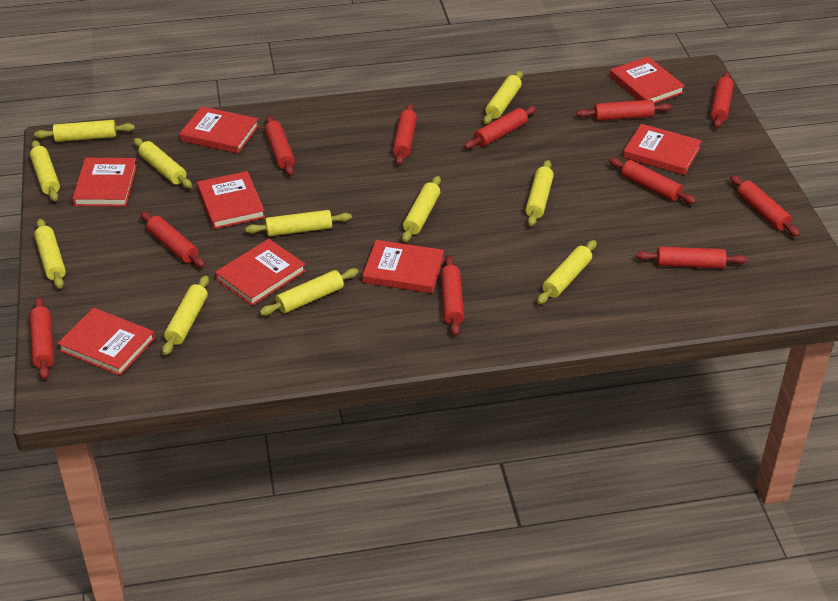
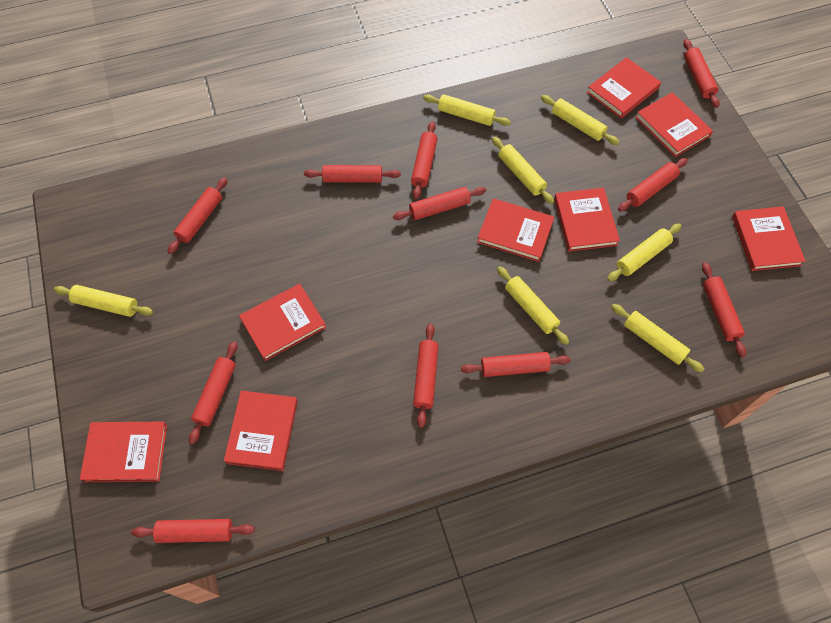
yellow rolling pin: [30,140,60,201] [34,120,135,142] [34,219,66,289] [133,138,192,188] [162,275,209,355] [245,210,352,236] [260,268,359,316] [402,176,441,242] [484,71,523,124] [525,160,554,226] [537,240,597,304] = 11 -> [54,285,153,317] [423,94,511,126] [492,137,554,204] [497,266,569,345] [541,95,619,145] [607,224,682,282] [611,304,704,373] = 7

